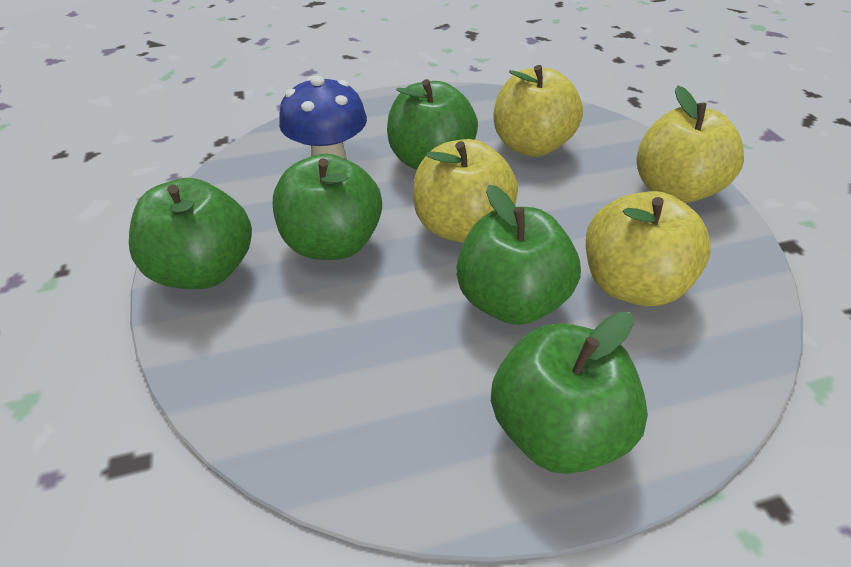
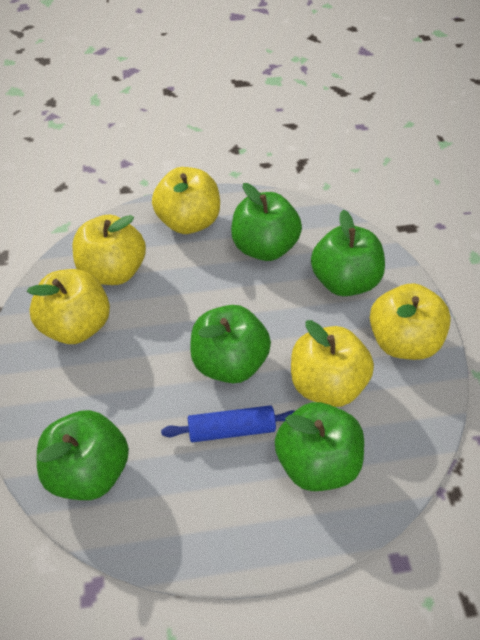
blue mushroom: [279,76,367,160] = 1 -> none = 0
blue rolling pin: none = 0 -> [161,405,295,442] = 1
yellow apple: [413,139,518,243] [494,65,583,157] [586,191,711,306] [636,86,744,203] = 4 -> [27,269,110,344] [72,215,146,285] [152,167,220,234] [291,320,374,407] [370,283,451,360] = 5

